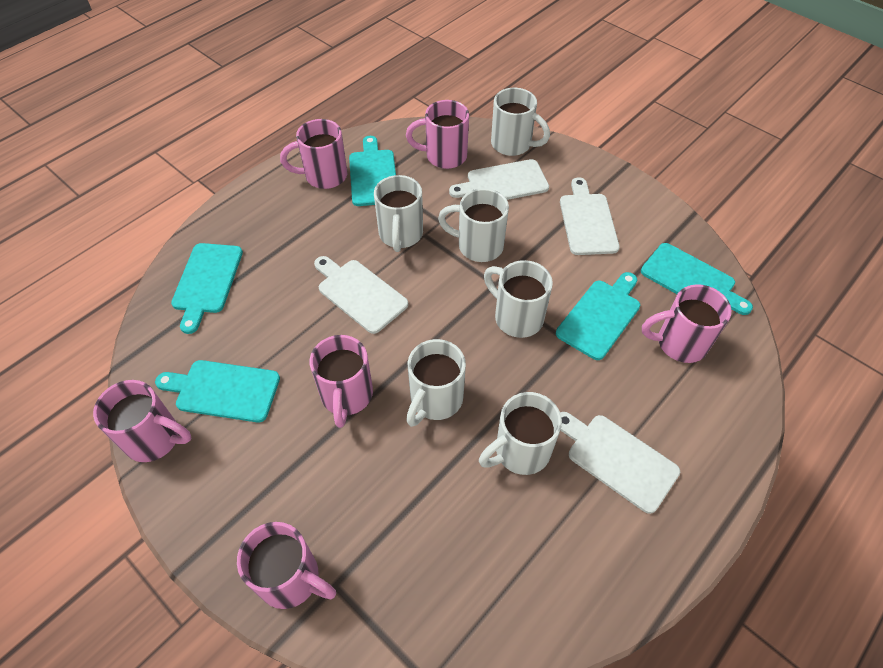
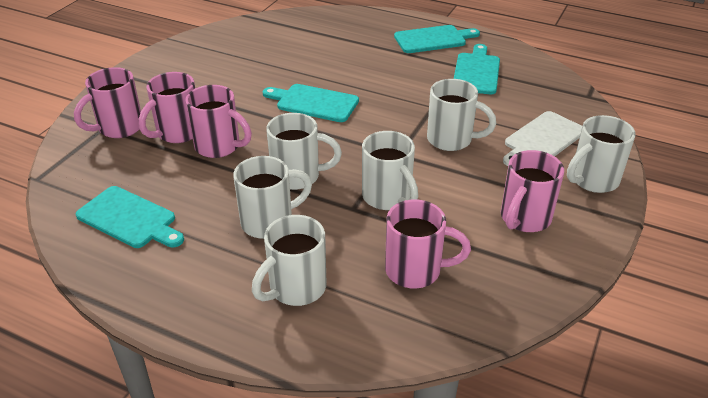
pink mug: [93,380,192,462] [237,522,336,609] [280,119,347,189] [310,335,373,428] [406,100,469,169] [642,284,731,363] = 6 -> [74,67,141,138] [139,72,195,143] [185,85,252,158] [385,200,471,288] [501,150,564,232] = 5
turquoise cutting board: [155,360,280,423] [171,243,243,334] [349,136,396,206] [556,272,640,360] [641,243,753,315] = 5 -> [76,186,184,248] [263,84,359,122] [394,25,480,53] [454,44,500,94] = 4
white cutting board: [314,256,408,334] [449,159,549,200] [560,177,620,255] [560,412,680,514] = 4 -> [503,111,582,166] = 1

